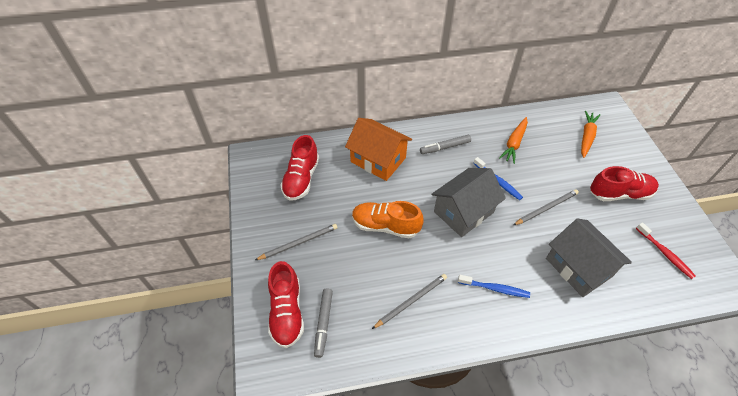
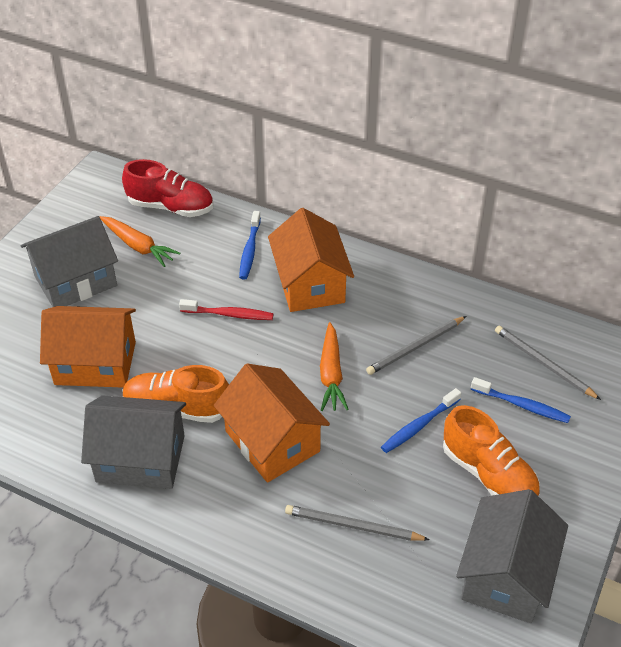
blue toothbrush: [458,275,530,298] [473,157,523,200] = 2 -> [239,211,261,280] [381,388,461,453] [471,377,571,423] = 3
grey house: [431,168,506,237] [546,219,632,297] = 2 -> [20,216,118,307] [81,395,186,489] [456,489,568,623] = 3
grey marker: [314,288,333,358] [420,135,471,154] = 2 -> none = 0
orange house: [345,118,412,181] = 1 -> [40,306,136,388] [214,364,330,483] [268,208,354,312] = 3
orange shoe: [352,201,424,239] = 1 -> [123,365,229,423] [443,405,540,496] = 2
red shoe: [268,261,304,348] [280,135,319,201] [590,166,659,201] = 3 -> [122,159,213,217] = 1

